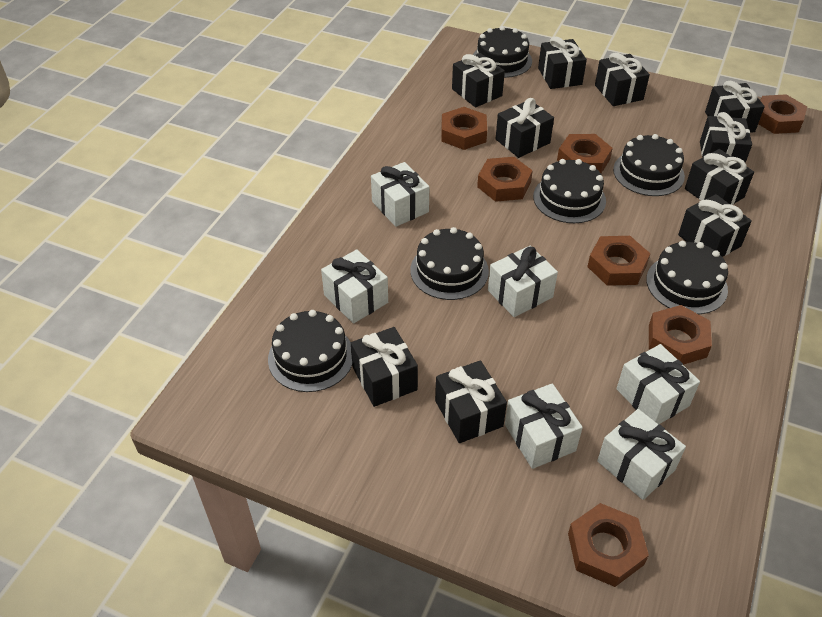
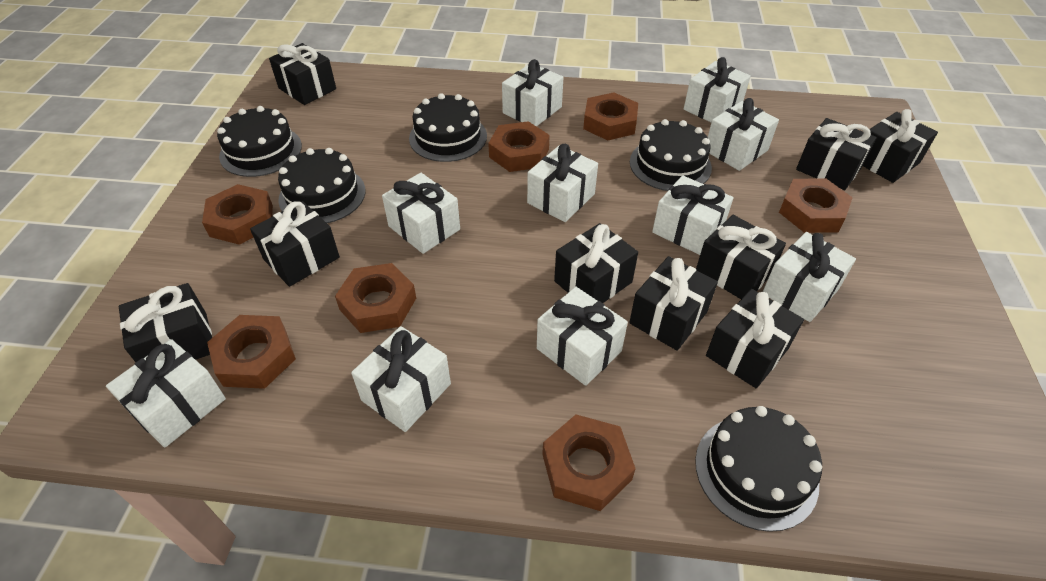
black cake: [268,310,352,392] [410,227,489,300] [473,26,532,78] [533,159,606,223] [613,134,685,196] [646,241,728,314] = 6 -> [217,106,302,177] [278,148,366,223] [409,93,487,162] [630,119,712,191] [695,406,822,532] = 5
black gift: [351,327,418,407] [435,360,507,443] [452,53,505,107] [496,98,554,158] [538,36,587,89] [595,53,650,106] [678,194,752,257] [685,149,754,205] [700,112,752,163] [705,81,765,133] = 10 -> [119,283,212,362] [250,201,340,287] [269,43,336,105] [554,223,638,303] [629,256,718,351] [696,215,786,299] [706,289,804,388] [796,118,877,190] [863,109,938,183] = 9
white gift: [321,249,388,324] [371,162,429,227] [488,246,558,317] [505,383,583,469] [597,409,686,500] [617,344,700,424] = 6 -> [106,339,226,448] [351,326,451,432] [382,173,460,254] [502,59,564,127] [527,144,598,222] [537,287,628,386] [652,175,734,255] [684,57,751,122] [708,98,779,171] [763,232,856,322] = 10

